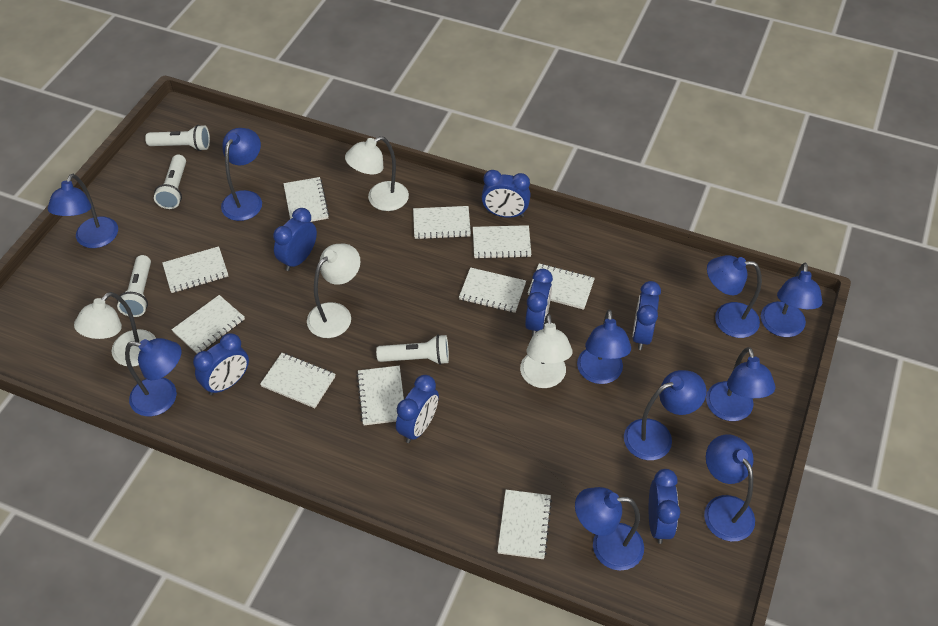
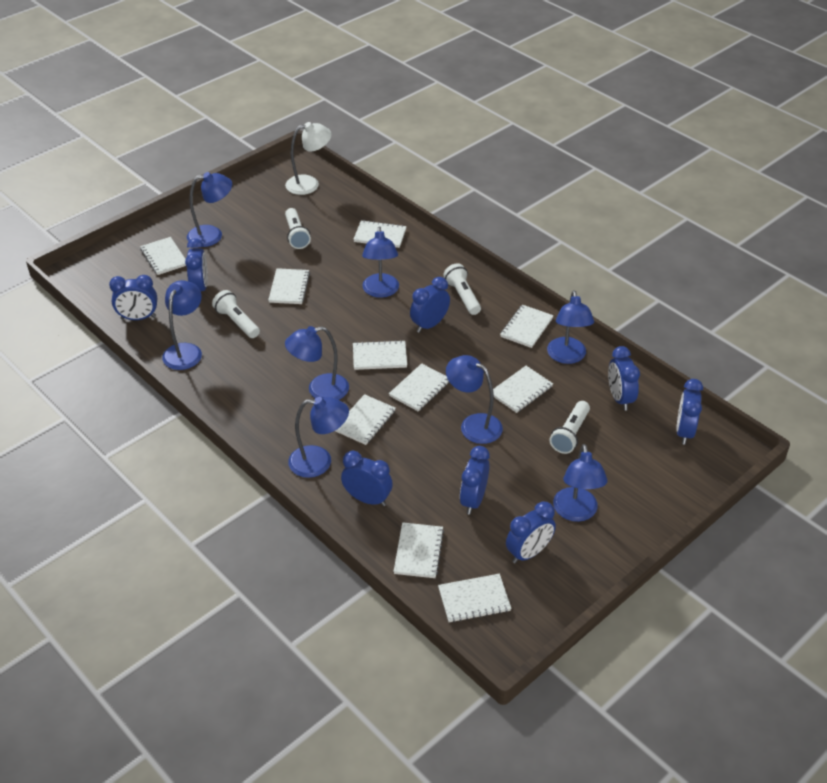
blue clock: [193,333,249,395] [273,208,317,271] [396,375,439,443] [482,170,531,218] [525,269,553,337] [632,281,661,350] [649,469,680,544] = 7 -> [109,275,157,320] [185,238,208,291] [341,451,393,506] [410,277,450,333] [460,446,490,515] [506,501,556,563] [608,346,640,411] [676,379,703,445] = 8
blue lamp: [47,174,118,248] [125,338,182,416] [221,128,262,221] [575,487,644,570] [577,309,631,384] [624,370,706,460] [704,434,755,541] [706,347,775,421] [707,255,762,338] [761,263,823,337] = 10 -> [162,280,202,370] [187,172,232,247] [285,326,349,400] [288,397,349,478] [362,226,399,298] [446,355,503,444] [547,290,594,364] [553,444,608,522] = 8
white lamp: [74,292,156,366] [307,244,360,338] [345,136,409,211] [520,314,572,388] = 4 -> [285,122,331,195] = 1

